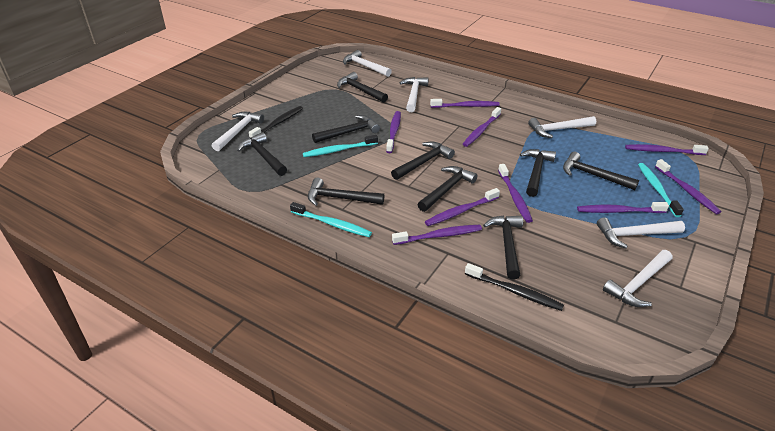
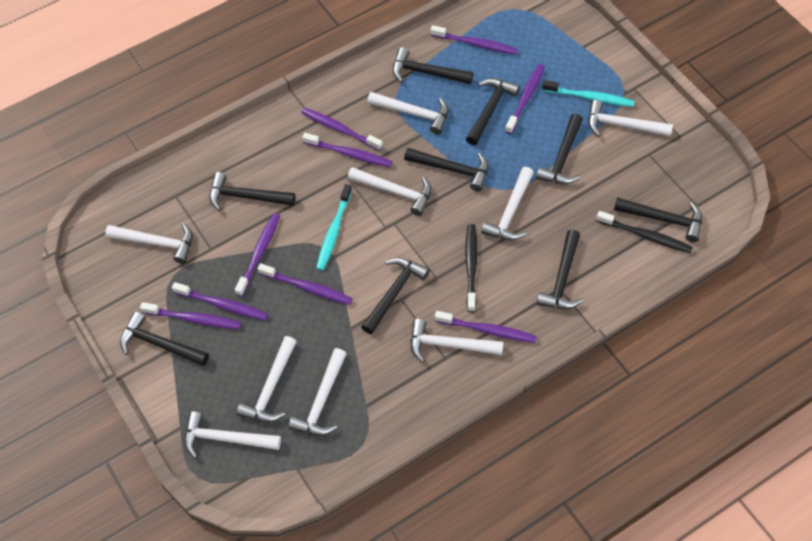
turquoise toothbrush: [290,202,372,237] [303,135,378,157] [638,163,684,217] = 3 -> [316,184,352,271] [542,80,634,107] = 2
white hammer: [212,112,264,151] [343,50,392,77] [399,77,429,112] [528,116,596,138] [597,217,685,248] [603,250,672,307] = 6 -> [105,223,193,264] [184,411,281,459] [236,336,297,423] [288,348,347,436] [348,167,432,216] [367,92,449,134] [411,319,503,363] [481,167,534,241] [588,100,673,137] = 9

